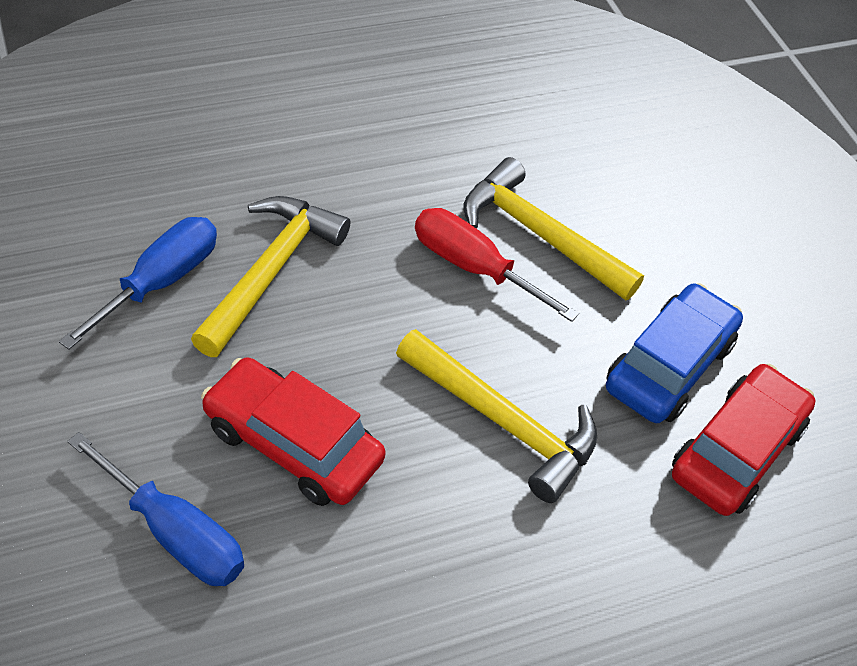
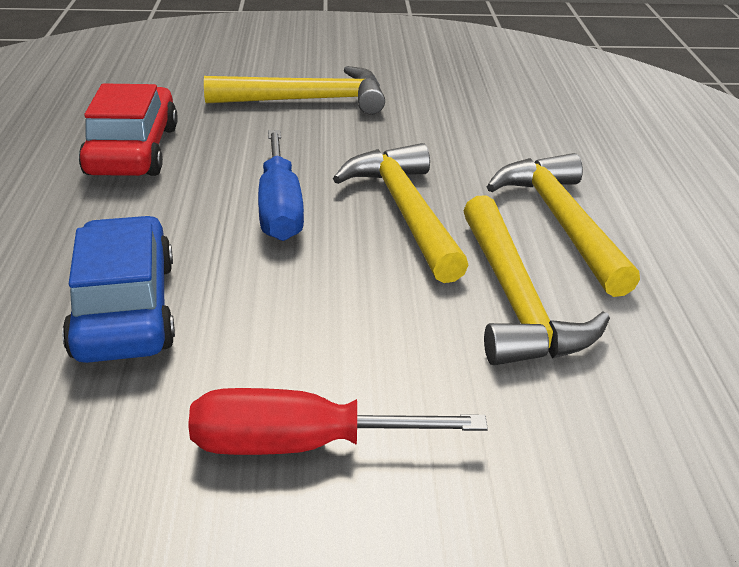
blue screwdriver: [59,217,217,350] [67,432,244,586] = 2 -> [258,130,304,241] = 1
red car: [201,357,386,506] [672,364,816,516] = 2 -> [79,83,178,176] = 1
yellow hammer: [191,196,350,357] [396,329,597,503] [464,157,644,300] = 3 -> [204,66,385,115] [333,143,469,283] [463,195,610,365] [487,153,640,297] = 4

